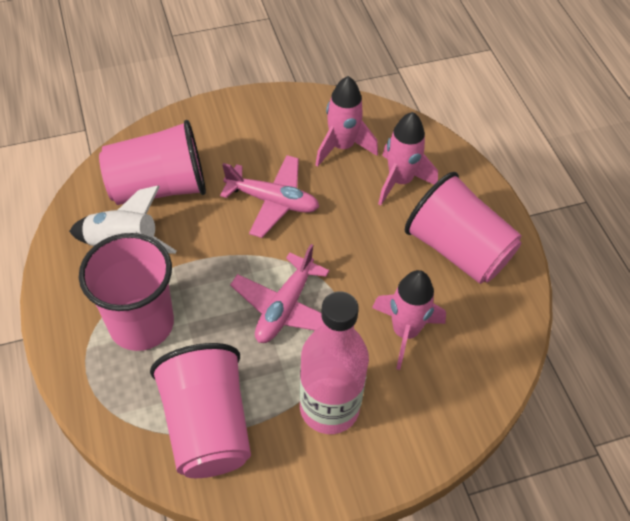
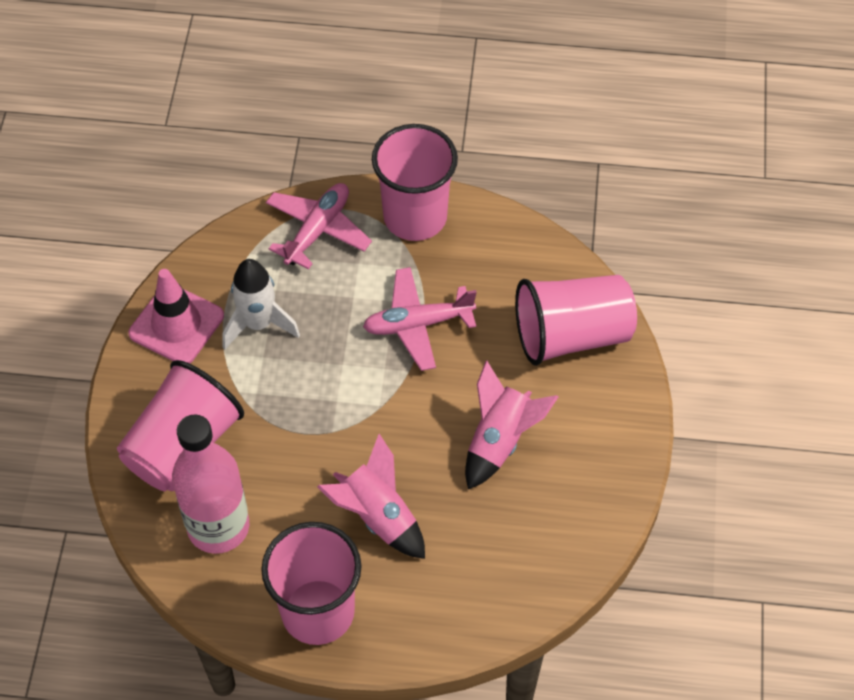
pink rocket: [315,76,378,167] [372,270,446,370] [378,112,438,205] = 3 -> [317,434,425,559] [465,360,558,489] = 2
pink traffic cone: none = 0 -> [129,269,224,363] = 1

